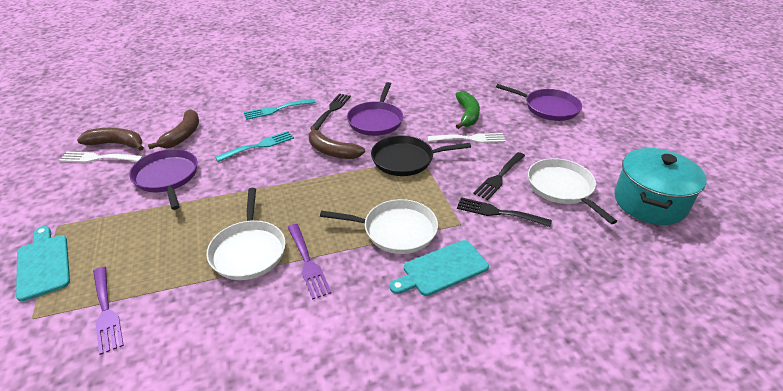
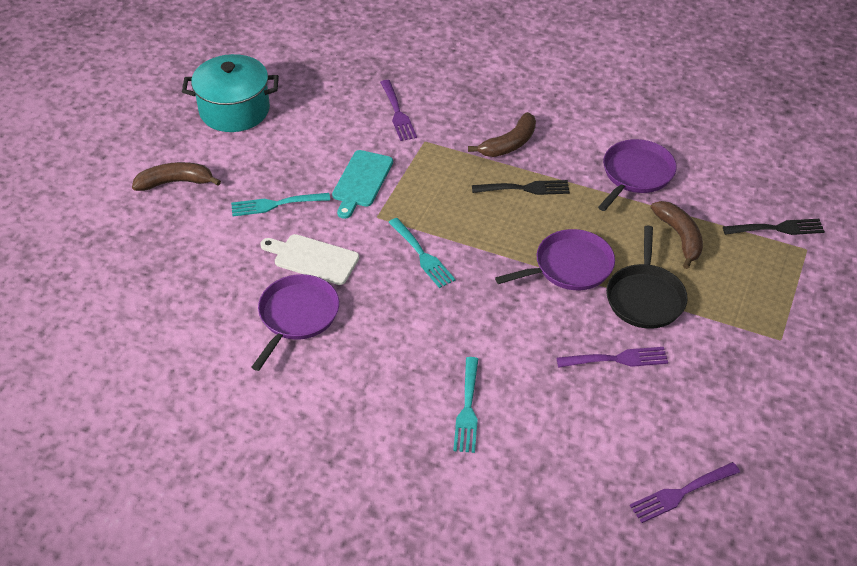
black fork: [310,94,351,130] [457,197,552,227] [473,152,525,200] = 3 -> [472,180,570,195] [723,219,825,235] = 2
green banana: [455,91,480,129] = 1 -> none = 0
purple fork: [93,266,124,355] [287,224,331,300] = 2 -> [380,80,417,141] [557,347,668,368] [630,462,740,523] = 3
turquoise cutting board: [16,226,70,302] [390,240,489,296] = 2 -> [332,150,393,219] = 1
turquoise fork: [215,131,294,162] [244,98,316,120] = 2 -> [231,193,330,216] [388,218,456,288] [453,357,478,453] = 3
white cutting board: none = 0 -> [260,234,359,285] = 1
white fork: [59,152,143,163] [427,133,506,143] = 2 -> none = 0
white pan: [206,188,286,280] [320,199,438,254] [528,158,617,224] = 3 -> none = 0

